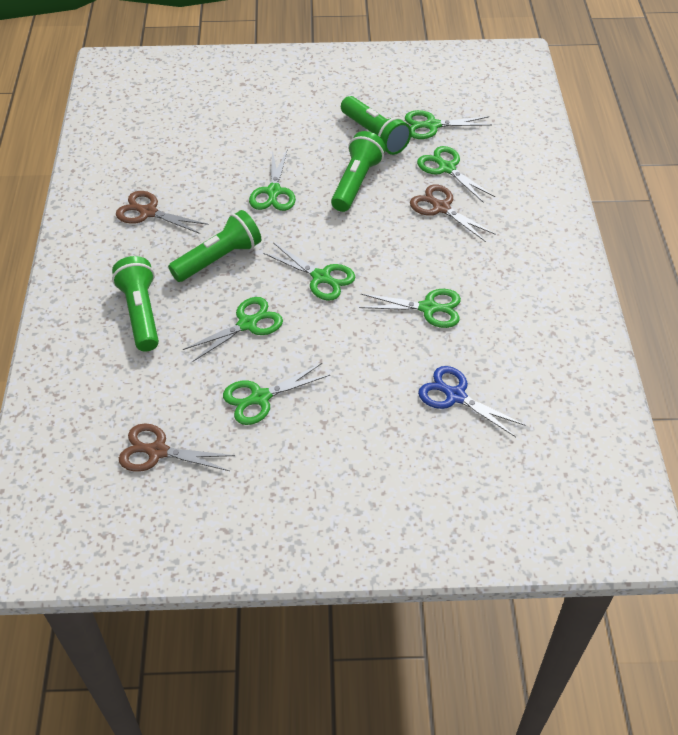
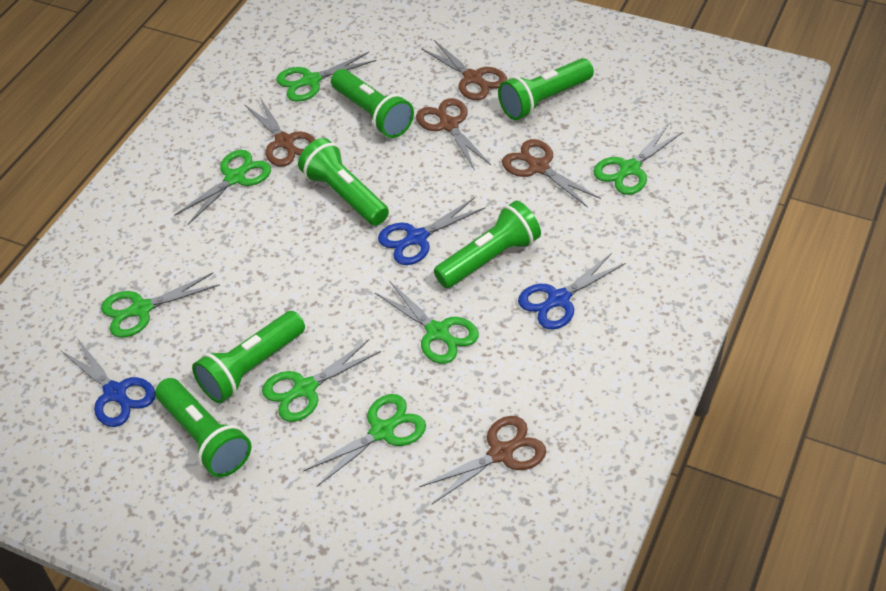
blue scissors: [418,366,525,437] = 1 -> [60,338,155,427] [378,197,486,265] [518,253,626,329] = 3
brown scissors: [116,191,208,234] [119,423,235,472] [410,184,496,242] = 3 -> [244,98,316,167] [416,98,491,170] [420,416,546,504] [421,40,507,100] [502,139,601,208] = 5
green flashlight: [112,256,159,352] [168,210,261,282] [331,131,386,212] [341,96,412,155] = 4 -> [155,378,251,477] [192,311,305,403] [298,138,389,226] [331,69,414,138] [434,201,541,288] [498,58,594,120] = 6

